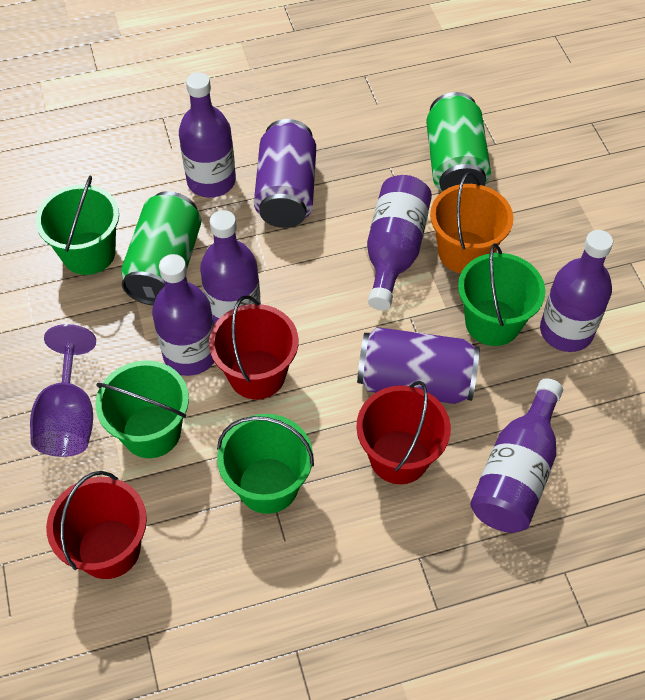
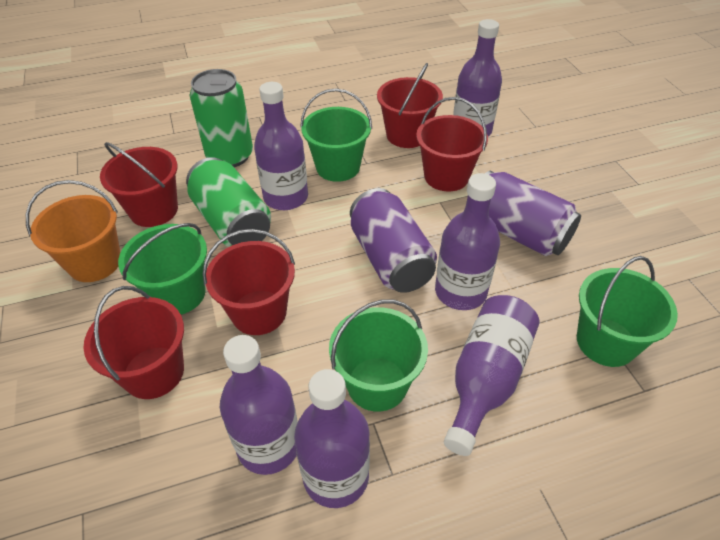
purple goblet: [30,324,96,457] = 1 -> none = 0
red bucket: [46,471,147,579] [209,296,298,399] [356,381,451,484] = 3 -> [83,286,184,399] [100,142,178,227] [203,229,295,335] [377,63,443,148] [416,97,488,192] = 5

